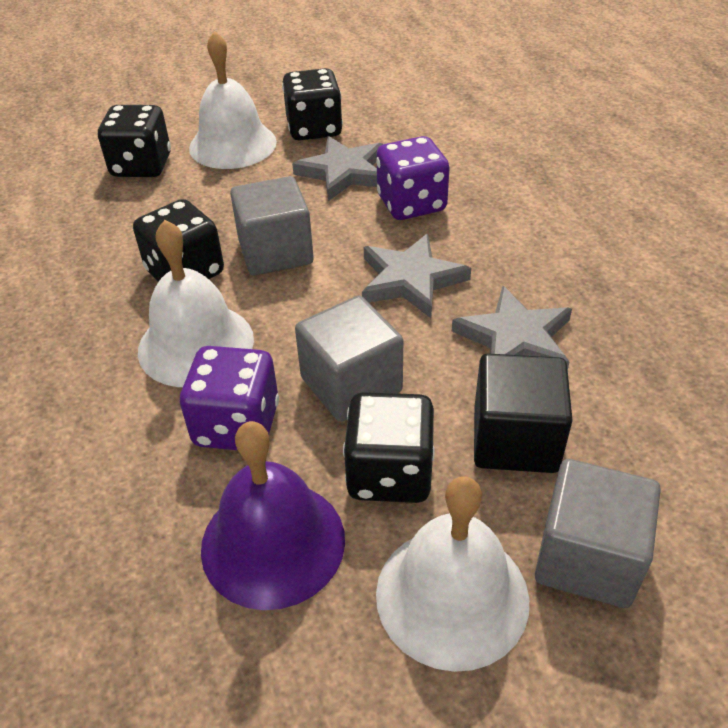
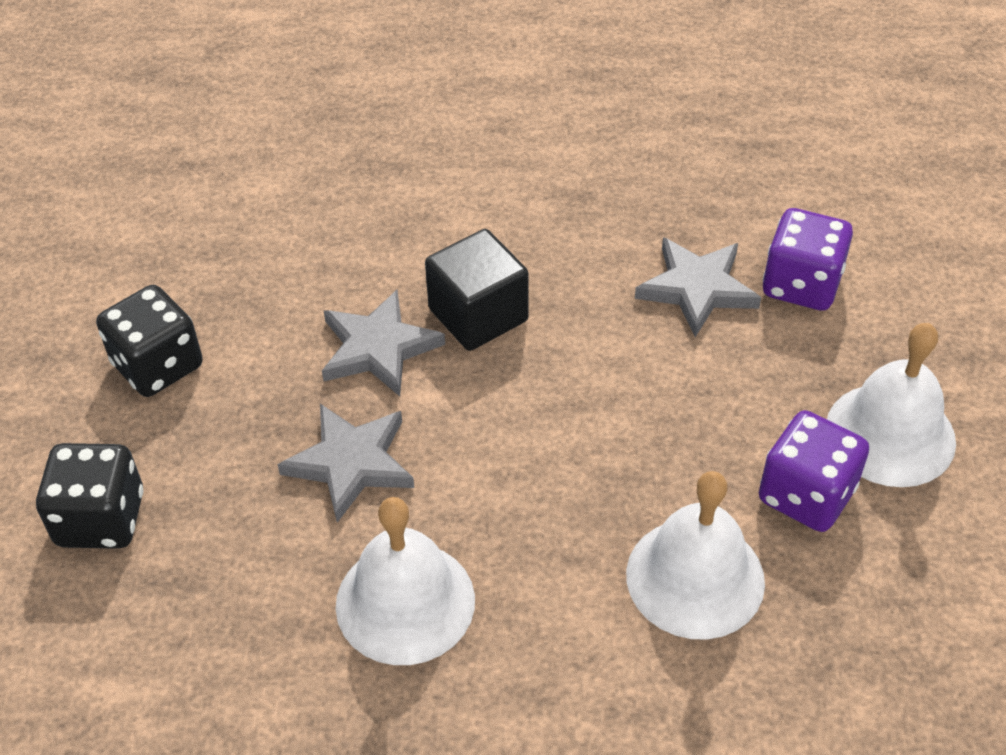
black dice: [98,105,171,177] [133,199,224,282] [282,68,343,141] [343,392,435,503] = 4 -> [36,443,143,549] [96,285,203,397] = 2
grey cube: [230,176,314,275] [295,296,403,422] [535,459,661,608] = 3 -> none = 0
purple bell: [201,421,345,610] = 1 -> none = 0

